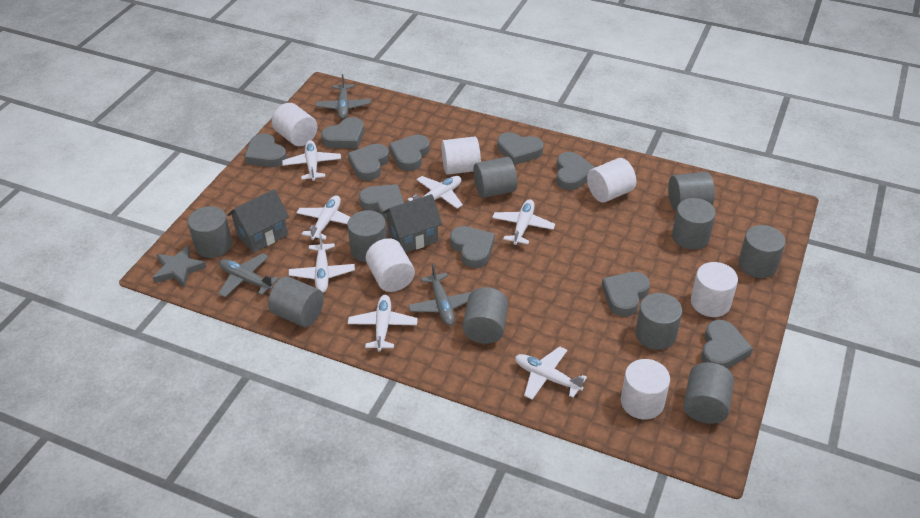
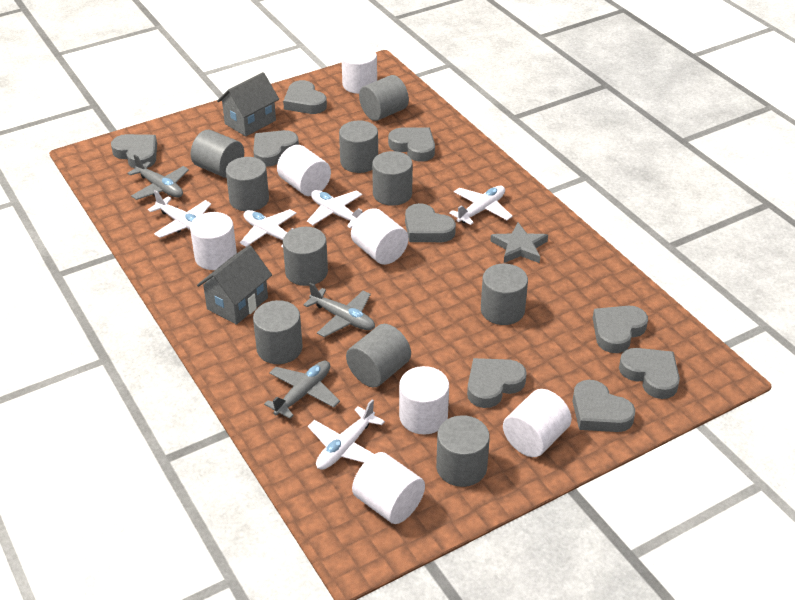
grey heart: [245,133,287,167] [321,117,364,149] [348,144,389,181] [359,184,404,220] [389,135,430,171] [450,226,495,268] [497,132,544,165] [556,152,595,190] [602,272,650,317] [701,320,753,369] = 10 -> [111,134,157,168] [253,130,299,166] [283,80,327,114] [388,127,435,162] [405,203,456,242] [467,358,527,408] [572,380,635,432] [593,306,648,353] [619,348,680,399] = 9
white cylinder: [272,103,318,146] [365,238,415,292] [442,136,481,175] [587,158,636,203] [621,359,670,420] [691,262,738,317] = 6 -> [190,212,237,270] [277,145,331,196] [341,46,377,94] [351,208,408,265] [352,452,425,524] [399,366,449,435] [503,389,572,457] = 7
white plane: [282,140,341,181] [289,233,355,293] [296,195,350,240] [348,295,418,351] [407,176,463,209] [492,199,555,245] [515,346,587,400] = 7 -> [148,190,211,238] [240,209,296,248] [307,190,363,228] [308,399,385,470] [449,186,513,225] = 5

